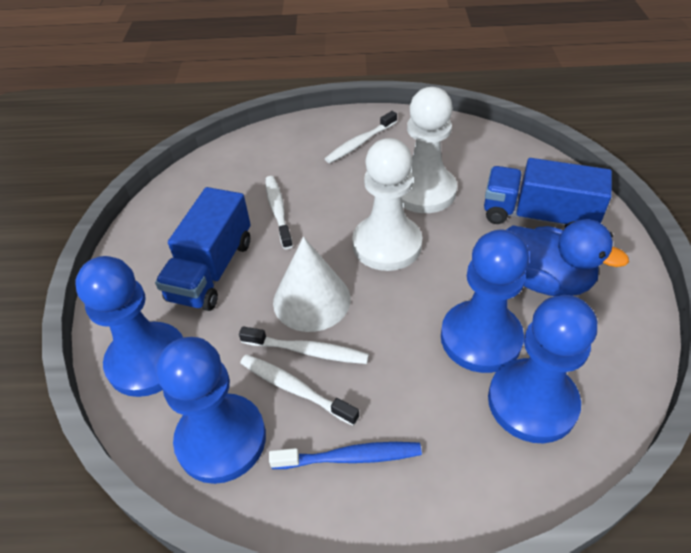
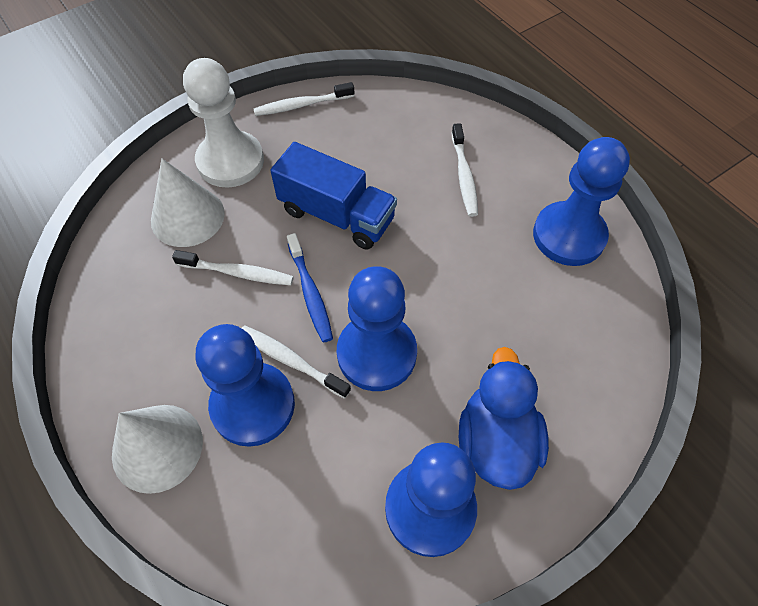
blue truck: [155,187,251,311] [484,158,612,228] = 2 -> [270,142,397,250] = 1
white cone: [273,237,351,332] = 1 -> [112,405,203,494] [151,158,225,247] = 2
white pawn: [352,138,422,271] [402,87,457,213] = 2 -> [183,58,264,188] = 1

